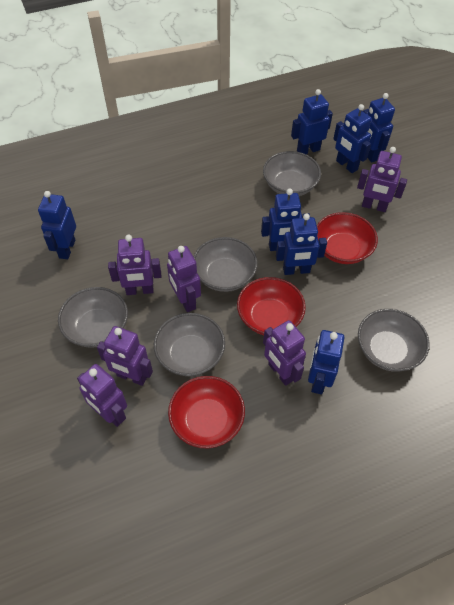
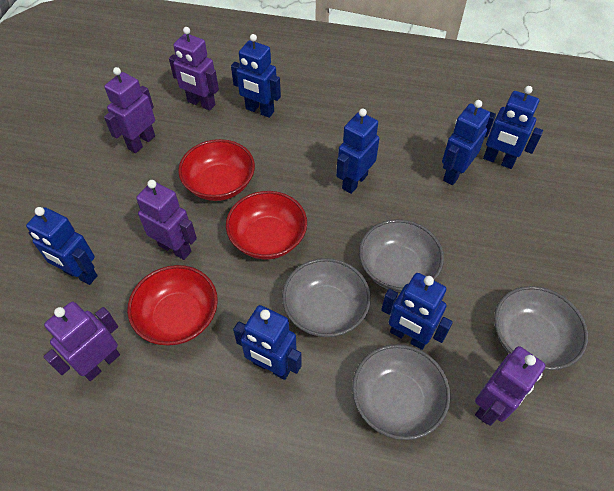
grey bowl: [58,287,128,348] [154,313,225,376] [194,237,258,292] [263,151,321,196] [358,309,430,372] = 5 -> [282,258,371,337] [352,344,451,440] [359,219,444,292] [494,286,588,370] = 4
purple robot: [77,364,127,427] [97,326,153,386] [108,235,161,295] [167,246,201,312] [263,320,306,386] [357,147,407,212] = 6 -> [43,302,120,381] [104,67,155,153] [136,180,197,260] [169,27,219,111] [475,346,546,426] = 5

